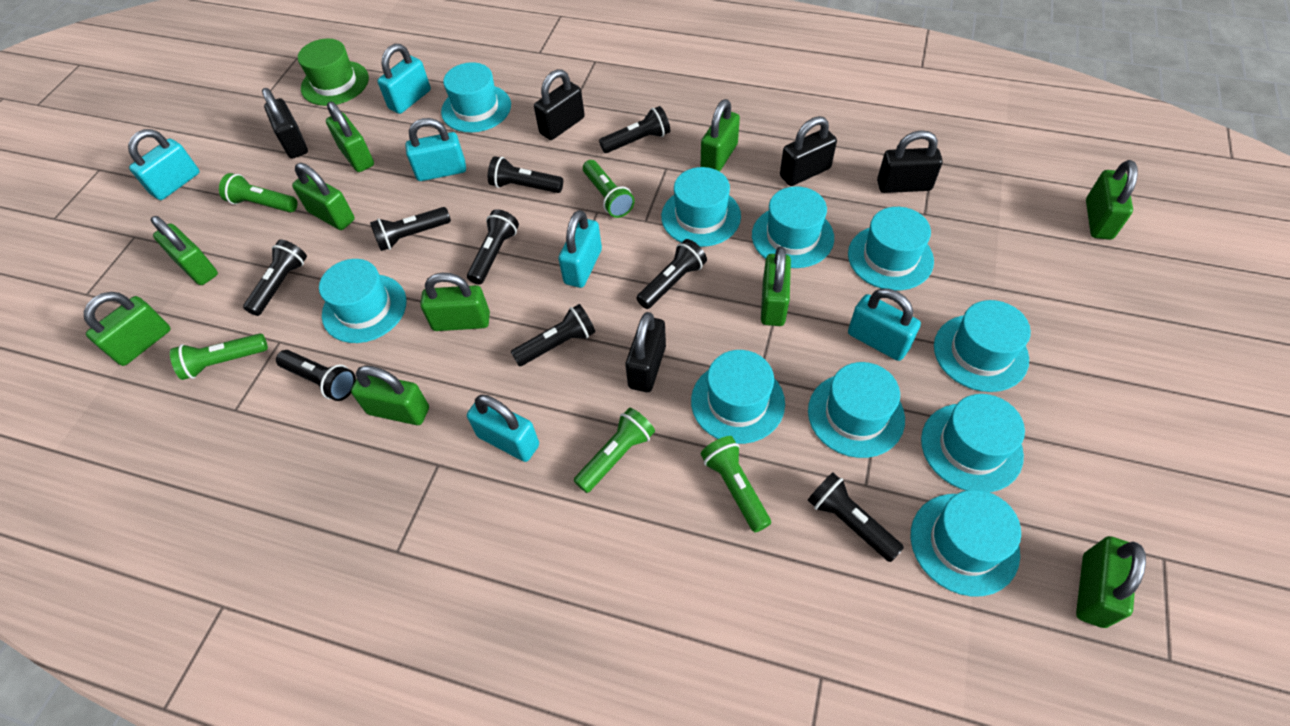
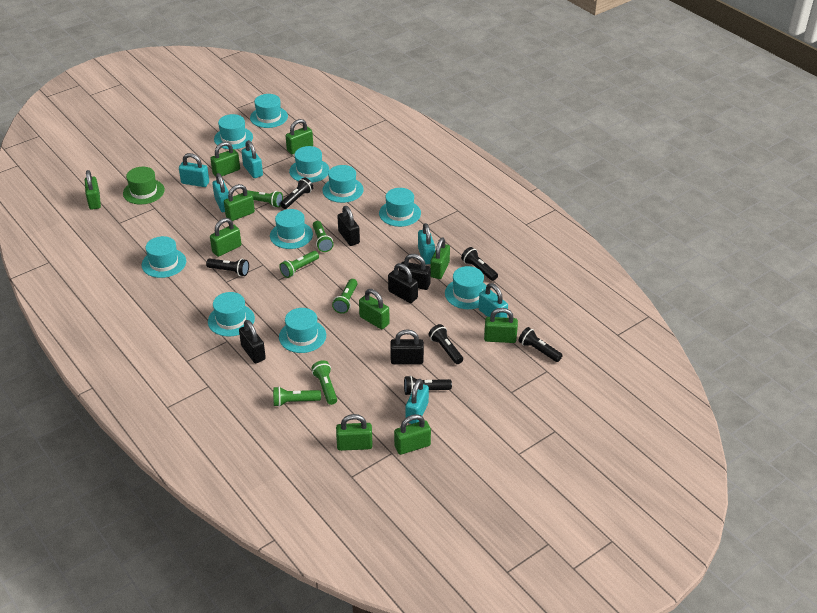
black flashlight: [243,240,307,316] [276,350,356,401] [370,207,451,251] [467,209,519,285] [488,156,563,193] [511,304,595,366] [599,106,670,153] [636,239,707,309] [808,472,904,562] = 9 -> [206,259,249,276] [280,177,314,209] [404,375,452,395] [429,324,463,364] [461,247,498,281] [518,327,563,362] = 6
green flashlight: [170,333,268,380] [219,173,298,213] [574,408,655,493] [583,160,635,218] [700,436,771,533] = 5 -> [247,190,283,207] [273,387,321,407] [279,251,319,278] [311,360,337,405] [313,221,334,252] [332,279,357,314] = 6

